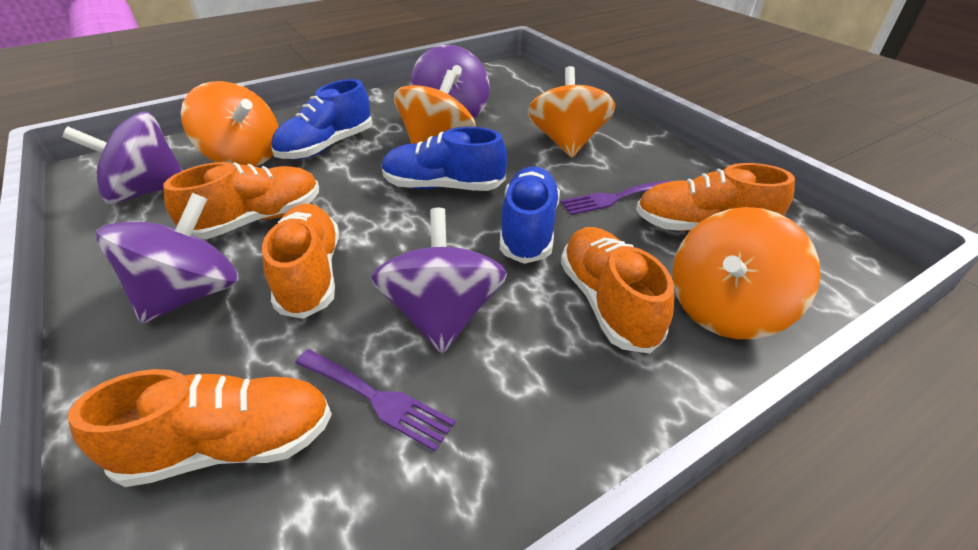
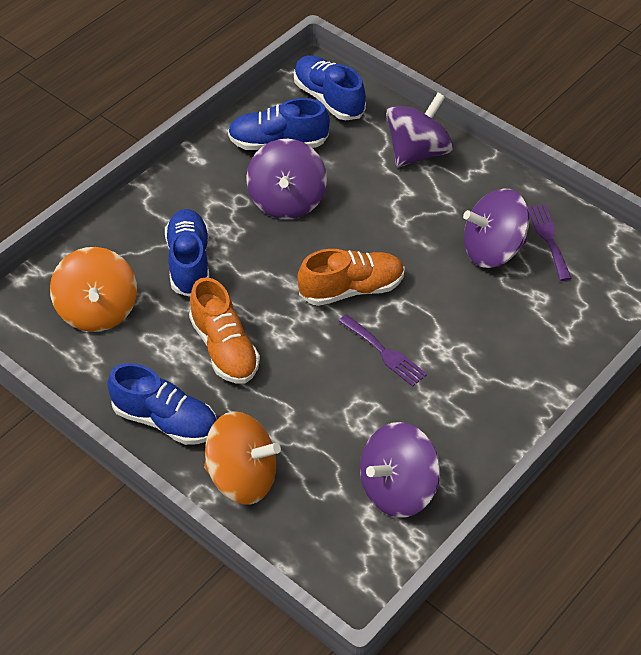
blue shoe: [271,79,372,160] [382,127,507,191] [500,166,560,264] = 3 -> [107,363,217,445] [165,209,209,297] [228,98,330,150] [294,55,366,120] = 4
orange shoe: [68,369,332,487] [163,162,319,239] [262,204,339,319] [561,227,674,353] [636,163,795,231] = 5 -> [189,277,260,384] [297,249,405,306] = 2
orange spinning top: [181,81,279,167] [394,70,476,144] [527,66,615,158] [672,207,821,339] = 4 -> [50,247,137,332] [204,411,281,504] = 2

